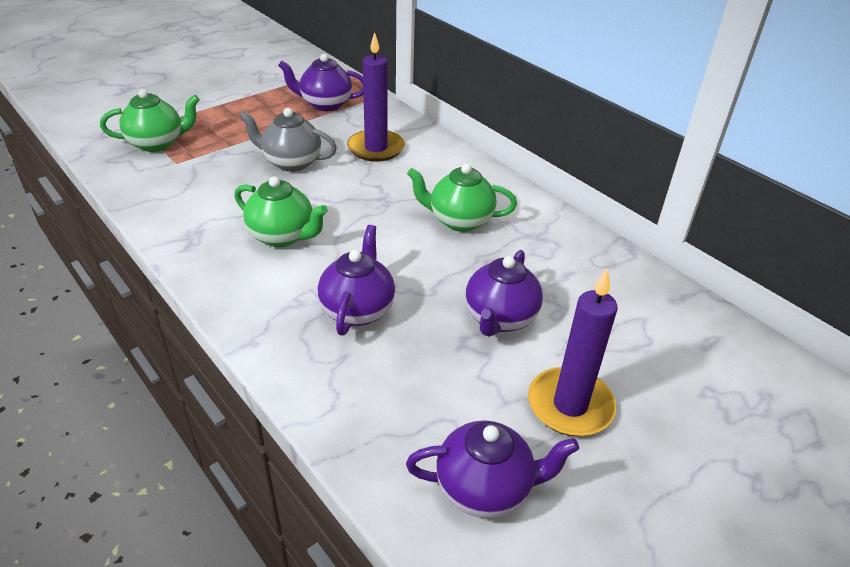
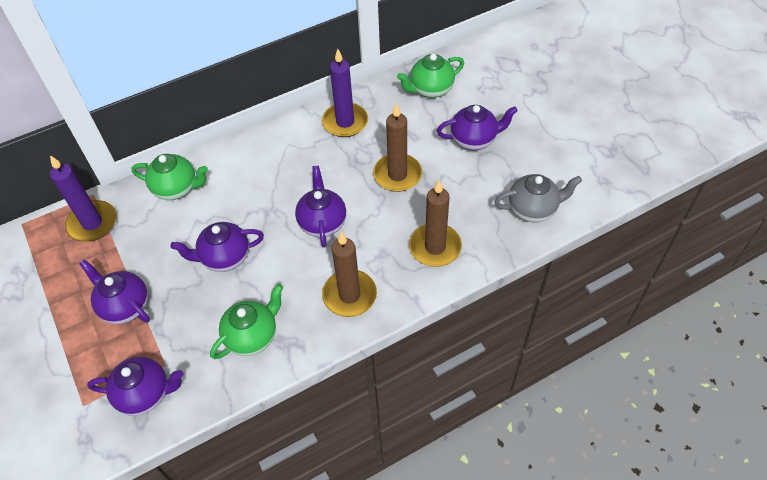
brown candle: none = 0 -> [322,232,377,317] [373,103,422,192] [409,180,462,267] = 3
purple teapot: [278,54,363,111] [318,225,395,336] [406,420,579,518] [465,250,543,337] = 4 -> [79,259,150,324] [87,357,184,416] [171,222,264,272] [295,166,346,247] [437,105,518,150] = 5

